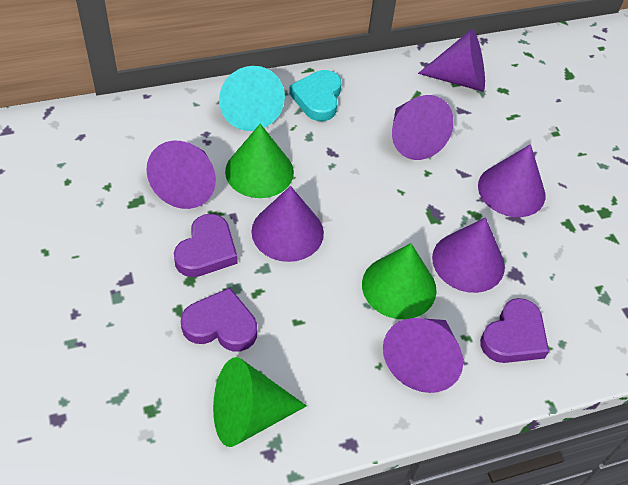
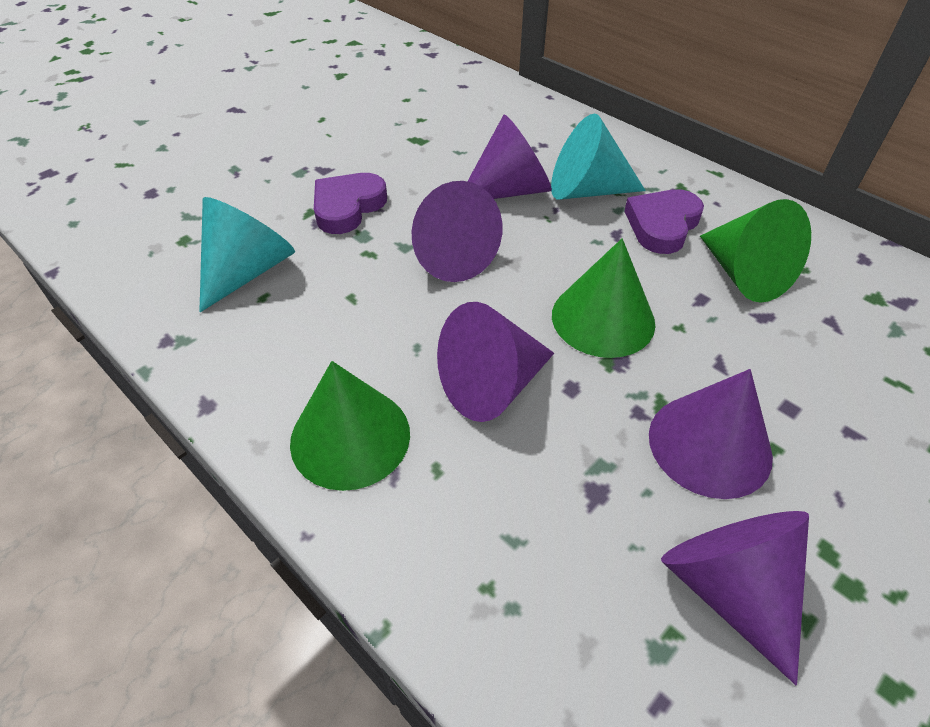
purple cone: [146,141,216,209] [251,186,324,262] [383,318,463,393] [392,95,454,160] [418,29,485,92] [432,217,505,293] [478,144,545,217] = 7 -> [412,181,502,282] [437,302,554,422] [467,114,552,199] [649,369,773,499] [661,511,809,685] = 5
purple heart: [174,214,238,277] [181,288,257,352] [480,298,549,363] = 3 -> [314,173,387,234] [624,189,704,254] = 2
turquoise cone: [219,66,285,131] = 1 -> [199,197,295,312] [551,114,646,199] = 2
turquoise heart: [289,70,342,121] = 1 -> none = 0

